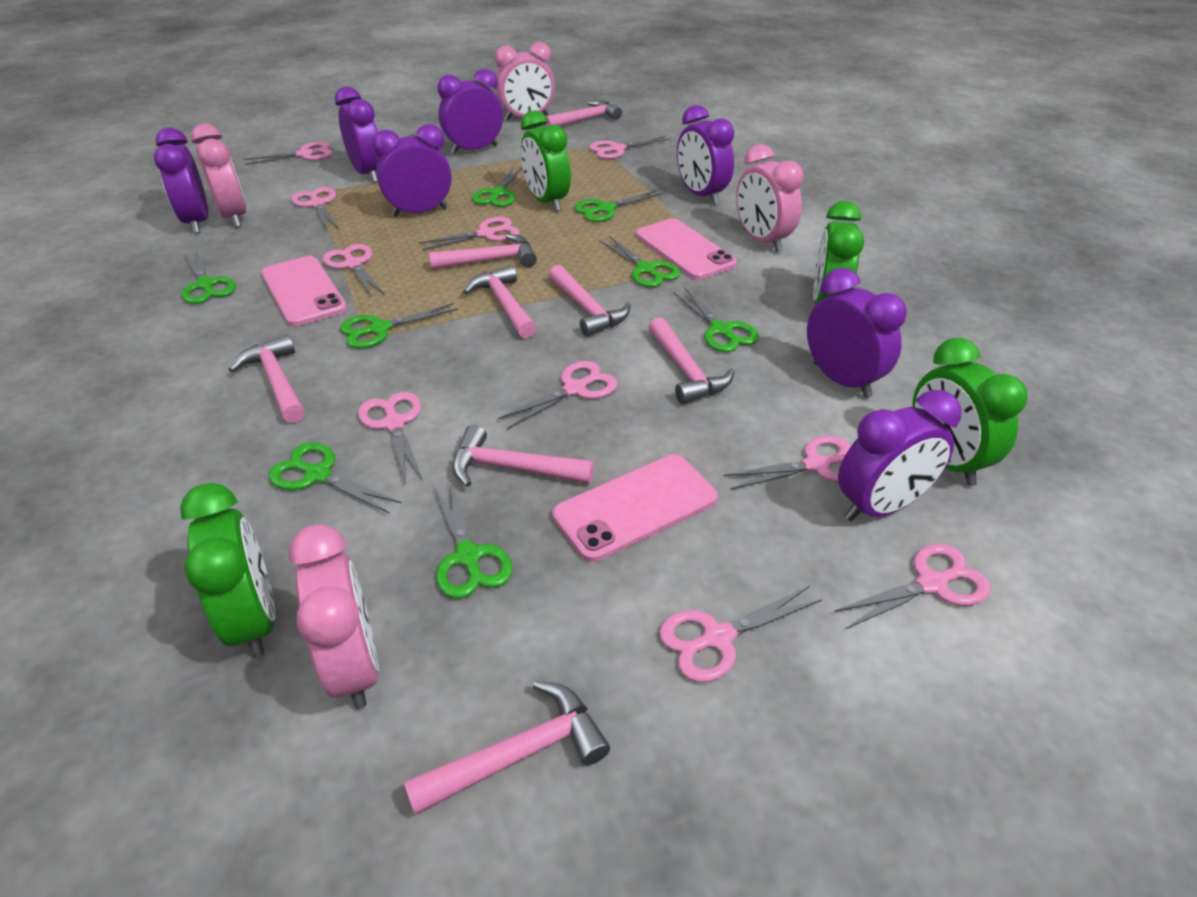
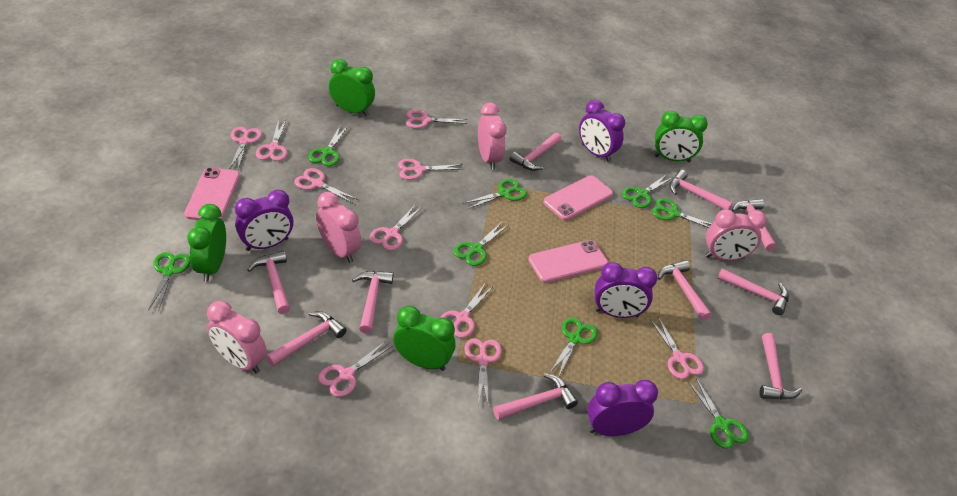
pink hammer: [228,335,305,423] [404,680,610,815] [429,234,537,270] [452,425,594,487] [463,265,536,338] [545,100,622,126] [549,265,630,337] [648,317,734,404] = 8 -> [247,251,290,314] [266,311,347,367] [352,271,393,334] [493,373,578,420] [510,133,561,171] [658,260,712,321] [670,170,733,210] [717,268,789,315] [732,199,776,251] [760,333,802,400] = 10
purple clock: [154,128,208,234] [335,87,379,183] [372,124,452,217] [437,69,503,154] [677,105,734,205] [807,268,907,398] [838,390,962,521] = 7 -> [235,190,293,251] [579,100,625,162] [587,380,658,436] [595,262,657,318] = 4

